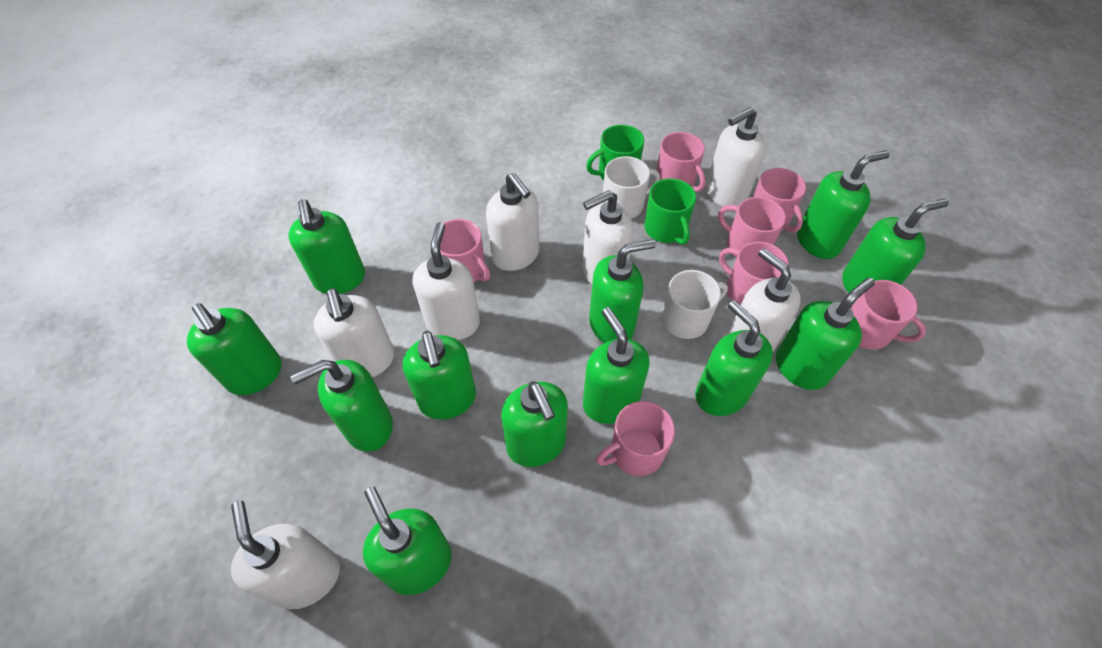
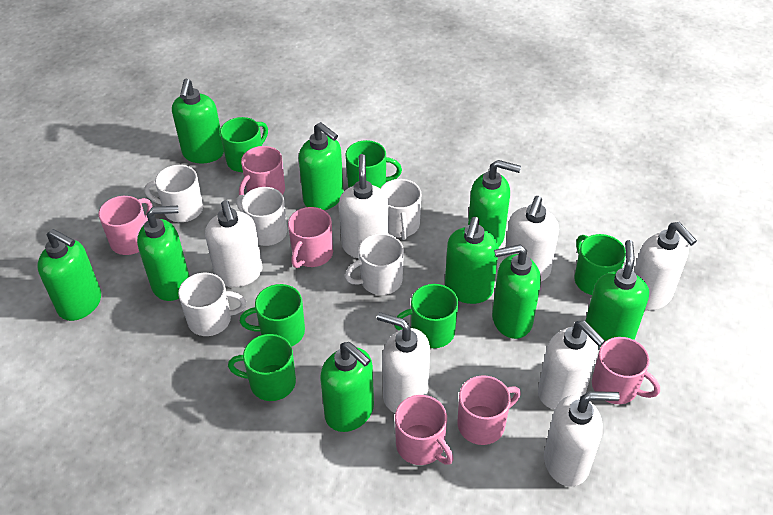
green mug: [586,125,645,180] [644,178,696,245] = 2 -> [220,117,268,172] [228,334,296,401] [240,284,305,346] [346,140,402,188] [394,284,458,348] [575,234,626,295] = 6
green soap dispenser: [187,303,282,395] [288,199,365,294] [290,360,393,452] [363,487,452,595] [403,331,476,420] [501,381,568,467] [583,307,650,424] [589,239,656,343] [695,300,773,416] [776,277,875,390] [797,150,890,259] [842,198,949,293] = 12 -> [37,229,101,321] [137,206,190,301] [172,79,224,163] [299,122,344,210] [320,342,374,432] [445,217,499,304] [468,160,521,247] [492,244,541,339] [586,240,649,347] = 9
pink mug: [440,219,490,282] [596,401,675,476] [657,132,706,192] [718,197,786,257] [719,242,789,305] [753,168,806,233] [851,280,926,350] = 7 -> [99,196,152,255] [239,146,285,196] [288,207,333,268] [395,395,453,465] [457,375,521,445] [592,337,660,404] = 6
white mug: [603,156,660,219] [662,270,728,339] = 2 -> [144,165,203,222] [178,273,246,336] [236,187,287,246] [345,233,404,295] [380,179,421,240] = 5

